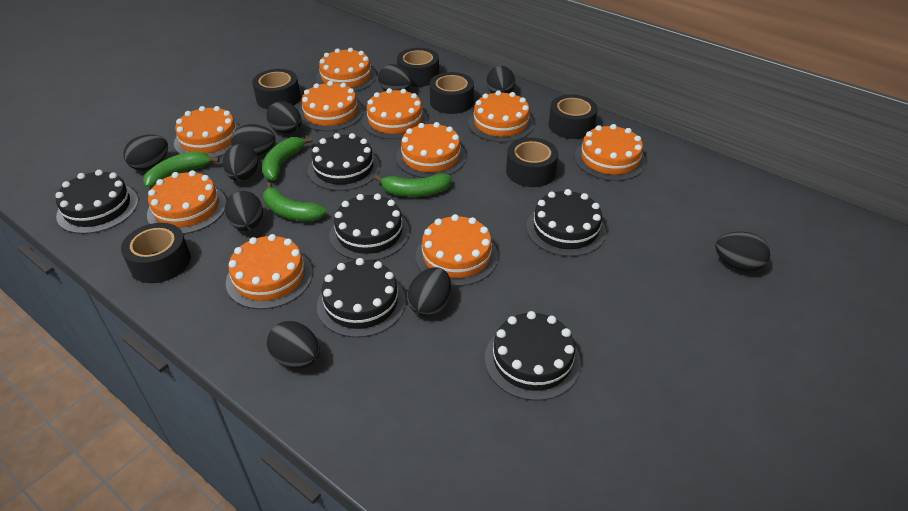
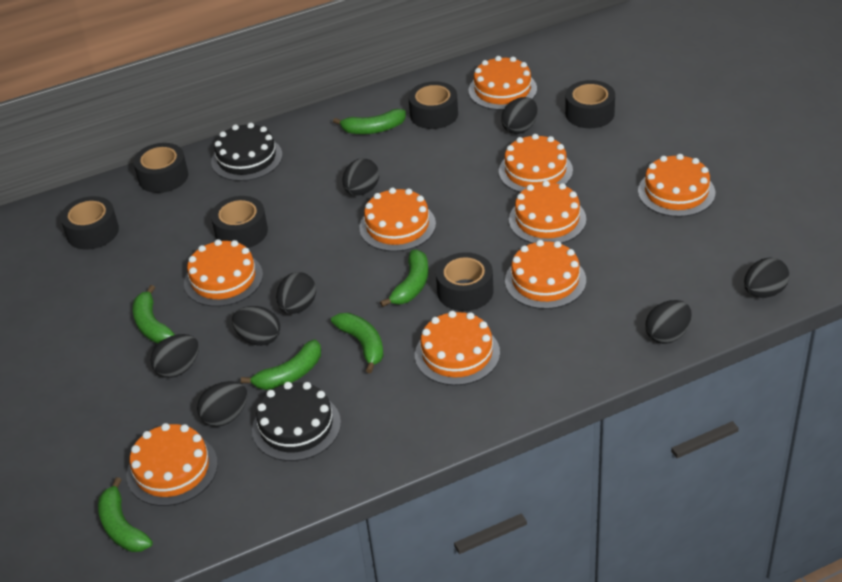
black cake: [55,170,138,234] [308,133,380,191] [317,258,406,338] [329,193,409,261] [485,311,581,401] [526,189,606,257] = 6 -> [211,123,282,181] [252,382,341,461] = 2
black egg: [123,135,168,171] [223,144,258,181] [225,191,263,231] [231,124,275,156] [267,101,302,134] [267,321,320,368] [378,64,413,91] [407,267,451,316] [486,66,515,93] [715,232,770,272] = 10 -> [150,334,199,378] [197,381,248,427] [232,306,280,346] [276,272,316,314] [342,158,379,196] [501,97,538,134] [645,300,692,344] [744,257,790,298] = 8
green banana: [143,151,220,188] [262,137,313,181] [263,182,327,221] [374,173,452,197] = 4 -> [98,477,153,552] [133,285,175,344] [241,340,321,390] [331,313,384,373] [333,109,406,134] [380,250,429,307] = 6
orange cake: [147,170,226,234] [174,106,240,157] [226,234,313,309] [299,81,363,131] [316,48,376,92] [362,88,428,139] [396,122,466,178] [416,214,498,286] [468,90,534,142] [575,124,646,181] = 10 -> [127,423,218,506] [184,239,263,307] [359,188,436,252] [415,311,500,386] [468,56,537,110] [499,134,573,193] [505,240,586,309] [509,181,586,244] [638,154,715,217] = 9

